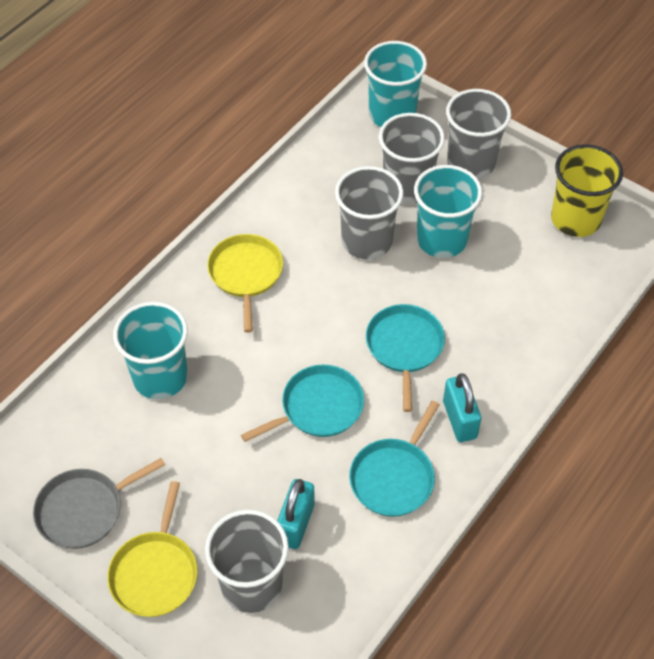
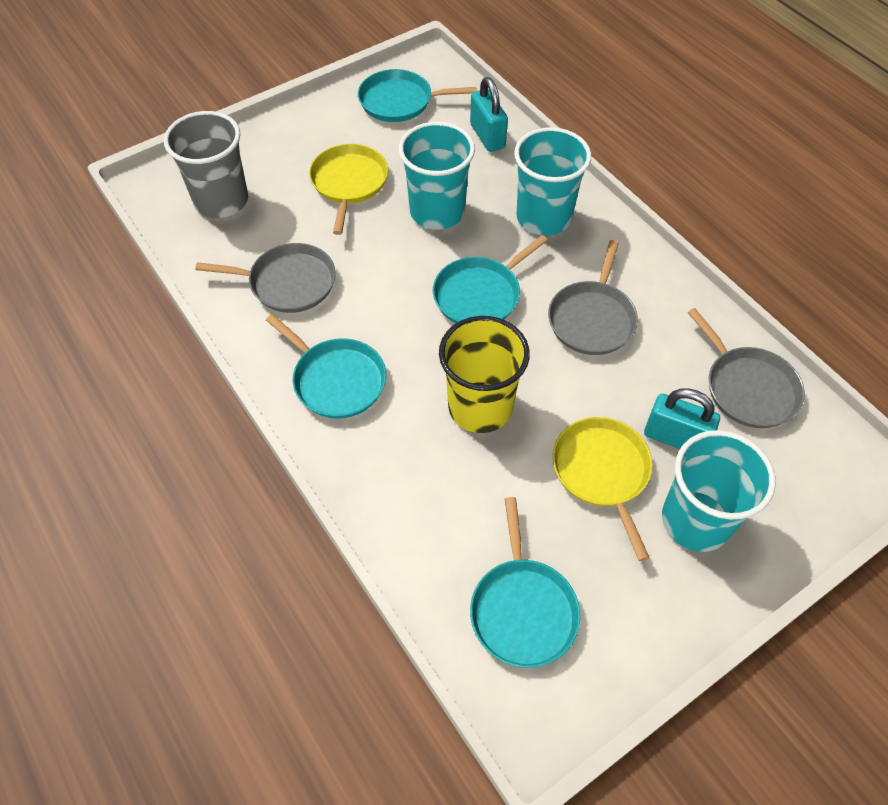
grey cup: [205,510,289,613] [335,166,403,260] [379,113,445,204] [446,89,511,179] = 4 -> [164,111,248,218] = 1
grey pan: [33,458,165,549] = 1 -> [195,243,336,313] [548,240,638,355] [688,308,805,428] = 3
turquoise pan: [241,365,364,442] [349,401,440,517] [366,304,445,412] = 3 -> [266,314,386,419] [358,69,476,122] [433,235,548,323] [470,497,581,668] = 4

